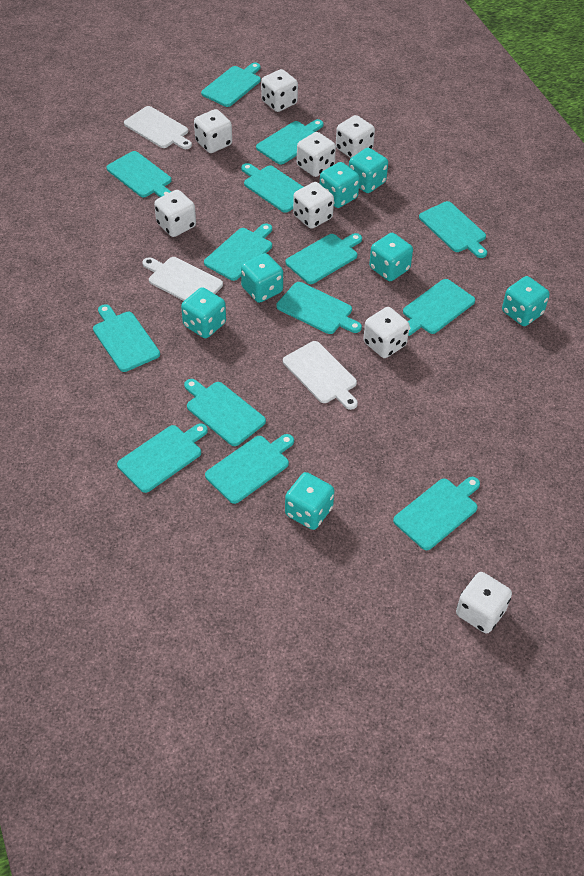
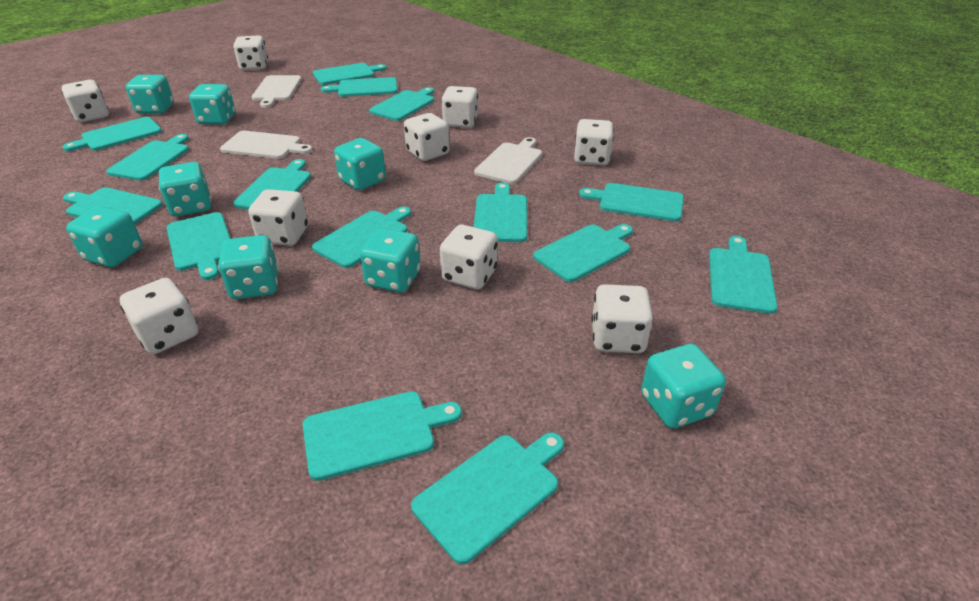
turquoise cutting board: [93,304,160,372] [106,151,172,197] [117,423,208,493] [184,379,266,446] [201,62,261,107] [204,223,272,281] [205,434,294,504] [241,163,303,213] [256,119,324,165] [276,282,362,334] [285,233,362,284] [393,477,480,550] [403,279,475,336] [419,201,487,258] = 14 -> [63,117,162,151] [63,187,163,224] [106,134,189,181] [167,212,231,280] [233,159,311,210] [303,391,462,481] [312,206,411,268] [313,63,386,85] [321,77,398,97] [369,87,434,121] [411,433,564,565] [474,182,527,242] [533,224,633,282] [579,183,684,221] [709,236,778,314] = 15
turquoise dice: [181,287,226,338] [241,253,283,303] [285,472,335,530] [320,162,360,208] [349,148,388,193] [369,233,413,281] [502,276,550,326] = 7 -> [66,206,143,267] [126,75,174,114] [159,162,211,217] [189,84,235,125] [218,235,279,299] [334,138,386,190] [360,228,421,293] [641,344,726,428] = 8
white dice: [154,190,196,237] [194,109,232,153] [261,69,298,112] [293,182,334,229] [297,132,336,177] [336,115,375,158] [363,307,410,358] [456,572,512,633] = 8 -> [62,80,109,122] [120,278,198,354] [233,35,268,70] [248,189,308,246] [404,113,450,161] [440,225,498,289] [441,86,478,128] [574,119,614,165] [591,284,653,353] = 9

